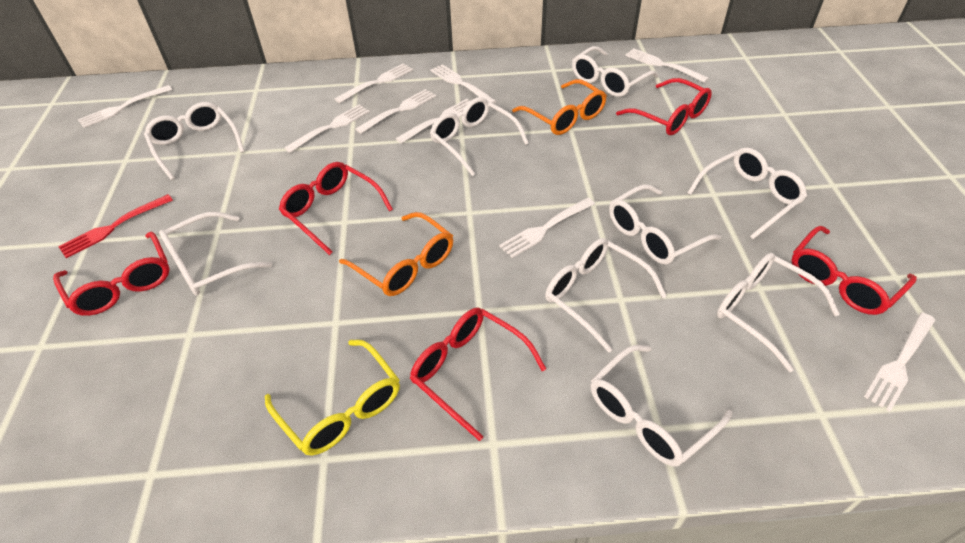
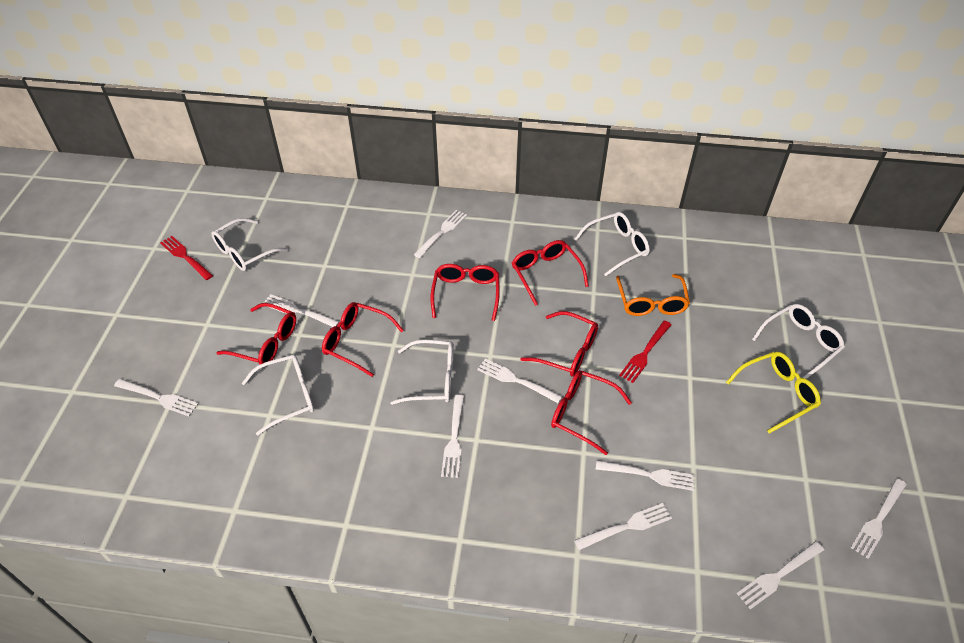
orange glasses: [339,212,453,296] [512,79,607,135] = 2 -> [616,274,690,316] = 1
red fork: [58,194,173,258] = 1 -> [160,236,213,280] [619,321,671,383] = 2
red glasses: [53,232,170,316] [279,162,393,255] [410,308,546,441] [616,78,712,135] [791,226,917,315] = 5 -> [216,303,296,364] [322,302,404,377] [431,264,500,321] [512,240,589,306] [521,311,598,376] [551,370,632,455] = 6
white glasses: [144,102,245,180] [159,212,272,296] [430,97,529,176] [545,238,667,352] [572,46,658,97] [591,345,732,466] [609,185,721,264] [687,148,807,239] [717,253,840,372] = 9 -> [211,218,289,271] [242,354,314,436] [390,340,454,405] [574,212,650,276] [752,304,845,379] = 5

